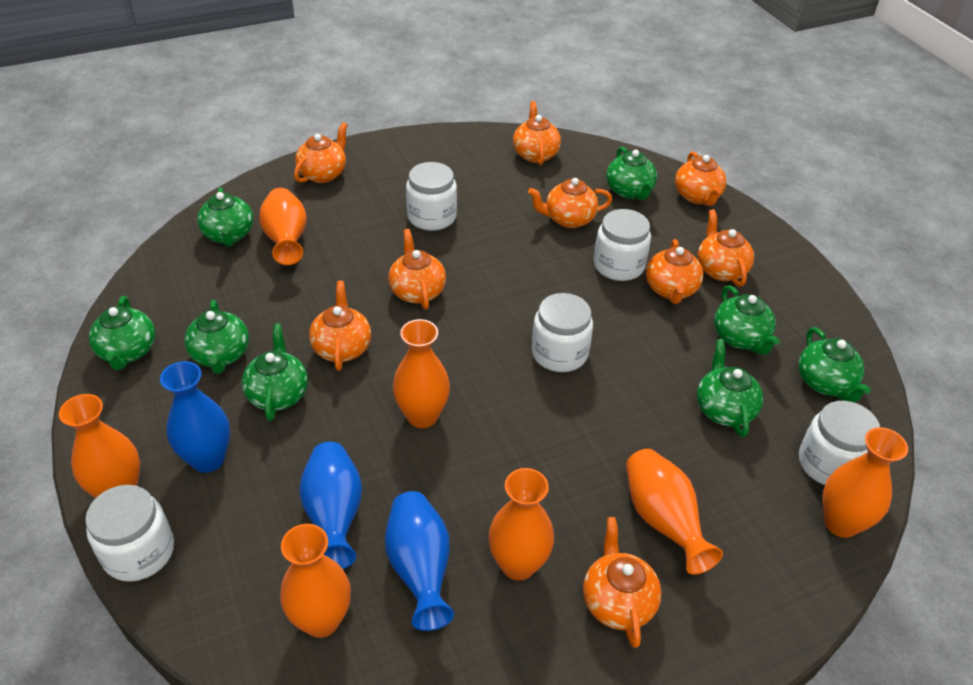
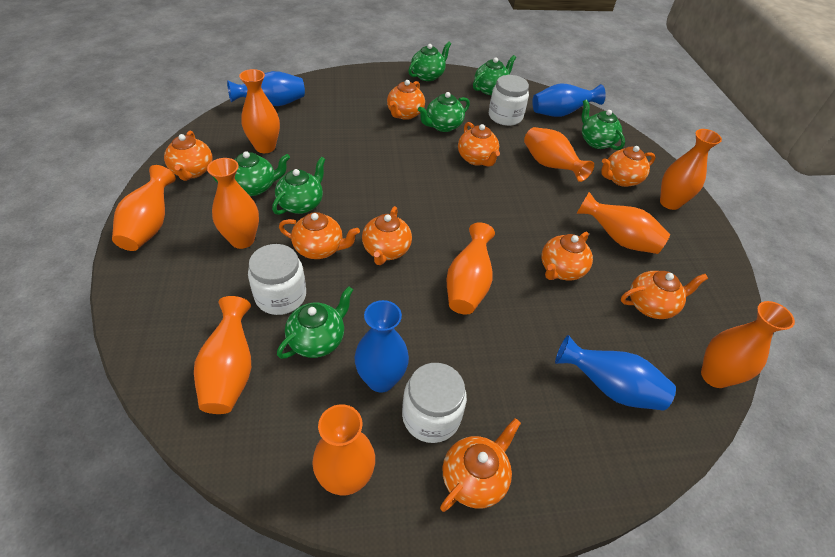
blue vase: [160,361,230,473] [299,442,362,569] [385,491,454,631] = 3 -> [227,71,305,106] [354,300,409,393] [532,83,606,117] [555,335,676,411] = 4
green teapot: [89,296,155,370] [184,300,249,374] [197,187,253,246] [242,324,308,421] [606,147,657,200] [697,339,763,437] [714,285,780,355] [798,327,871,403] = 8 -> [213,151,290,196] [272,157,326,215] [277,286,353,359] [408,41,451,81] [418,92,470,132] [473,55,516,95] [582,99,625,150] = 7
orange vase: [59,394,140,498] [259,188,307,265] [280,524,351,638] [393,319,450,428] [488,468,554,581] [626,449,723,575] [823,427,908,538] = 7 -> [112,165,176,251] [194,296,251,414] [207,158,259,249] [239,69,280,153] [312,404,375,495] [447,222,495,314] [524,127,594,182] [577,192,670,254] [660,129,722,210] [701,301,795,388] = 10
white jar: [85,485,174,582] [406,162,457,231] [532,293,593,372] [594,209,651,281] [799,401,880,485] = 5 -> [248,244,306,315] [402,363,467,443] [489,75,529,126] = 3

